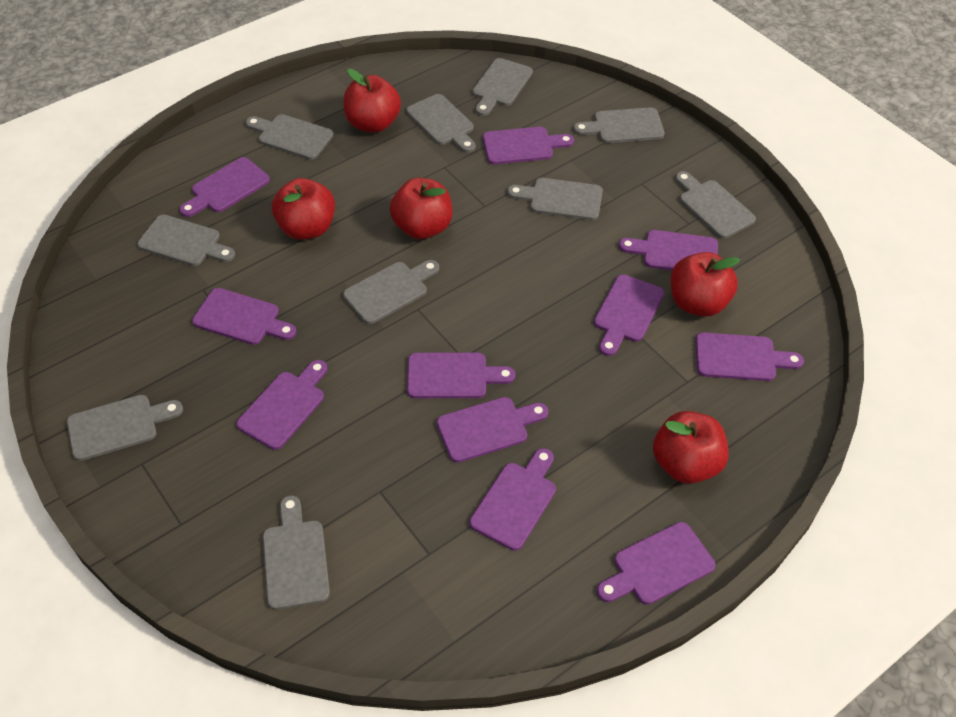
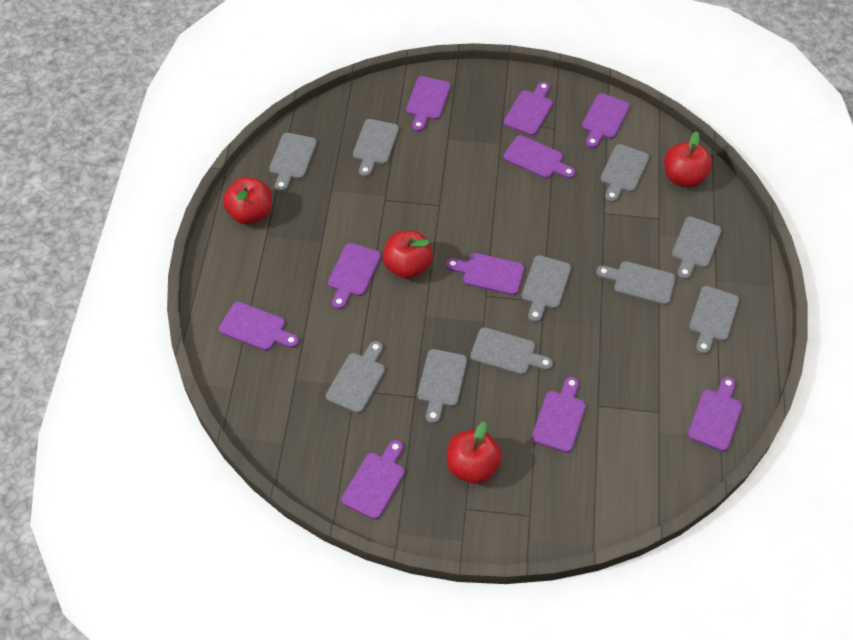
purple cutting board: [179,157,270,217] [192,288,297,345] [236,360,328,450] [407,353,515,398] [437,397,549,463] [470,448,556,551] [483,127,574,165] [594,274,664,356] [597,522,715,605] [619,230,718,271] [696,332,804,381] = 11 -> [219,302,299,351] [328,243,381,309] [341,440,405,519] [406,76,451,131] [446,253,524,295] [503,82,553,136] [503,135,575,179] [532,377,586,453] [582,93,630,148] [688,377,742,451] = 10
red apple: [272,178,335,240] [344,69,401,133] [390,178,452,239] [653,411,729,484] [670,252,740,317] = 5 -> [223,177,272,225] [383,231,433,279] [447,422,502,484] [664,132,712,188] = 4

